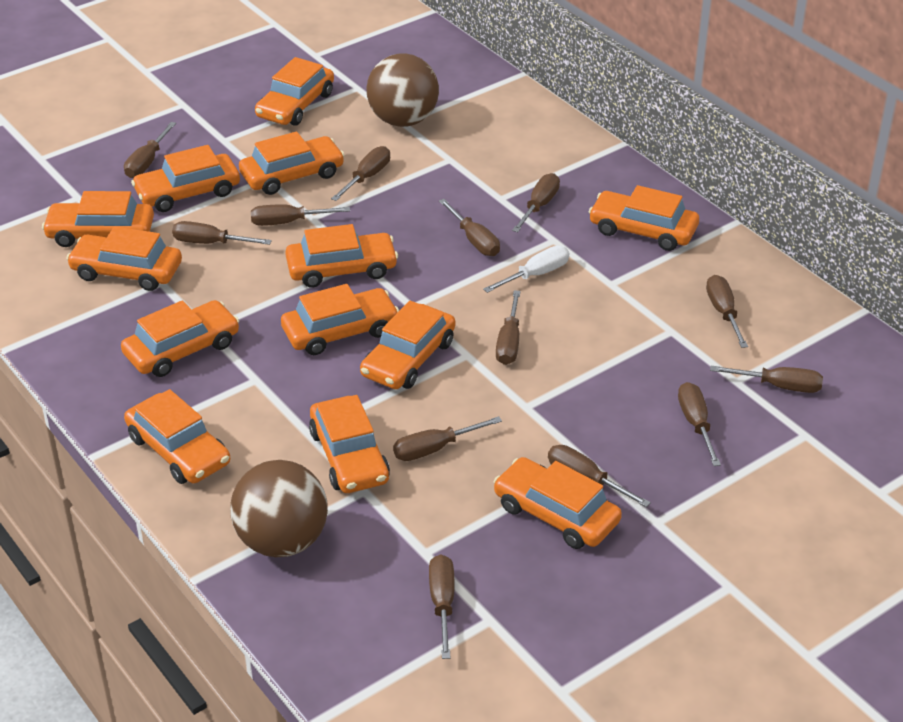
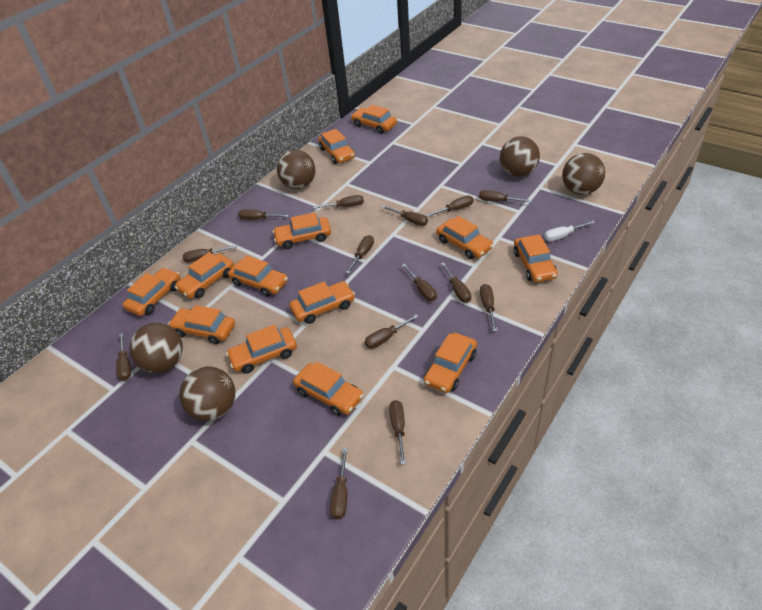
brown ball: [230,460,328,557] [366,53,439,127] = 2 -> [129,323,183,373] [179,366,235,421] [277,150,315,189] [500,136,540,177] [562,153,605,195] = 5
brown screwdriver: [124,122,176,178] [172,221,272,245] [251,204,350,226] [331,146,390,201] [393,416,502,461] [429,554,454,659] [439,199,500,256] [496,290,521,365] [512,173,560,232] [548,445,651,507] [678,382,721,466] [706,275,748,348] [710,366,823,393] = 13 -> [116,333,131,381] [182,245,237,263] [238,209,289,220] [313,195,364,209] [330,448,348,520] [346,235,374,274] [365,314,419,349] [382,205,428,226] [389,400,406,465] [402,264,437,301] [426,196,474,217] [440,262,471,303] [479,190,532,202] [480,284,498,331] = 14

